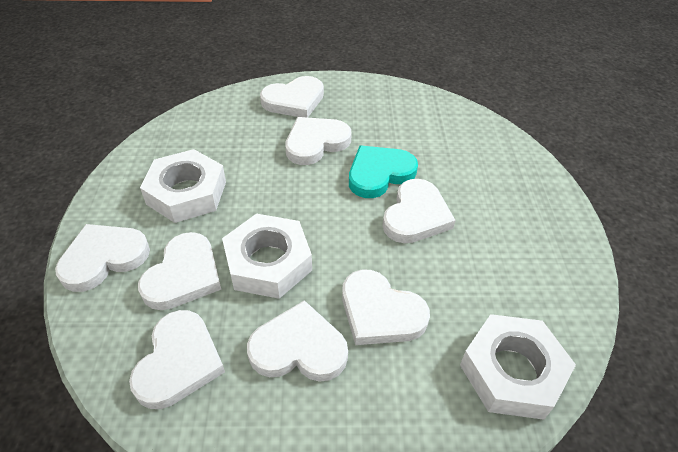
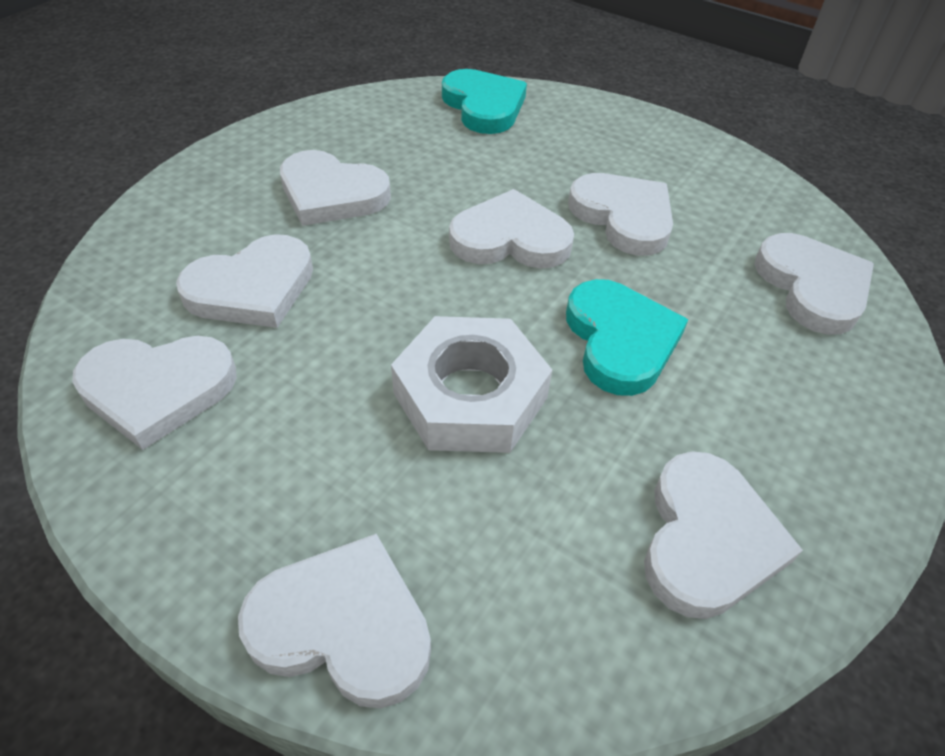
turquoise heart: [349,146,418,198] = 1 -> [442,69,527,134] [566,279,688,396] = 2
white nut: [140,149,226,223] [222,214,312,299] [460,314,576,420] = 3 -> [391,316,552,453] = 1

